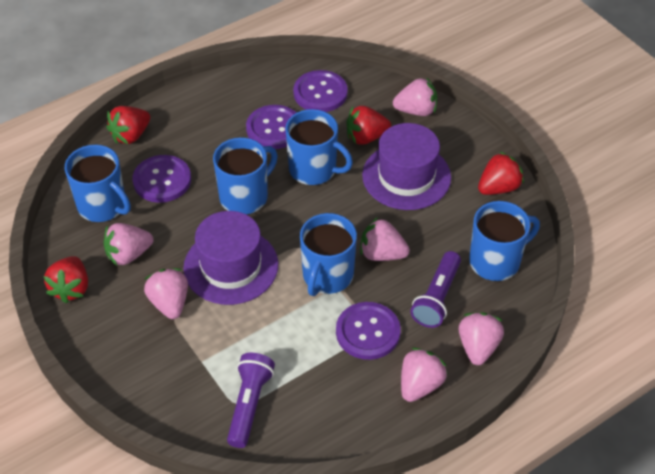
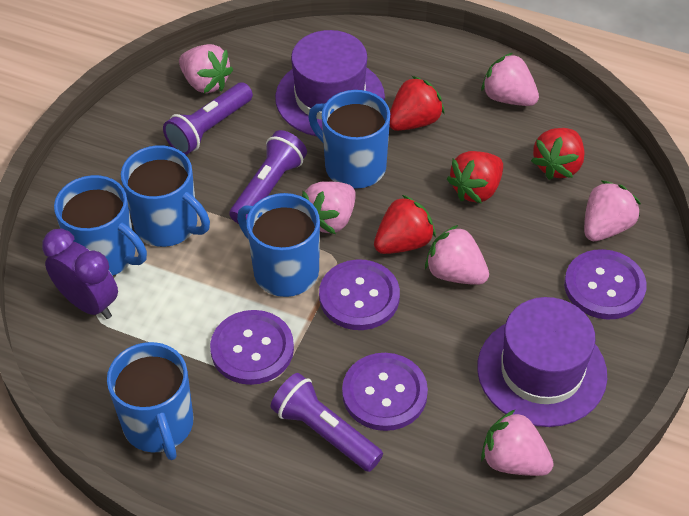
purple clock: none = 0 -> [42,229,118,319] = 1
purple flashlight: [227,353,275,448] [410,251,461,328] = 2 -> [163,82,253,155] [229,130,307,224] [270,373,383,472] = 3

